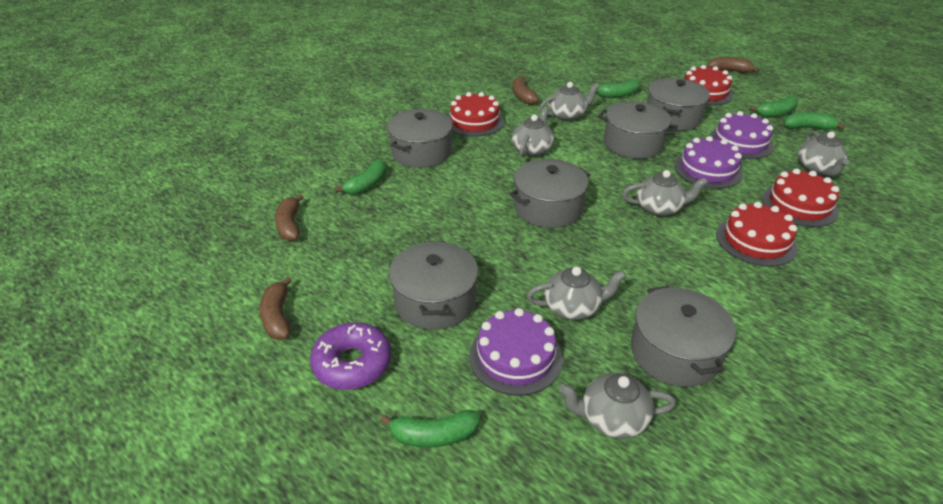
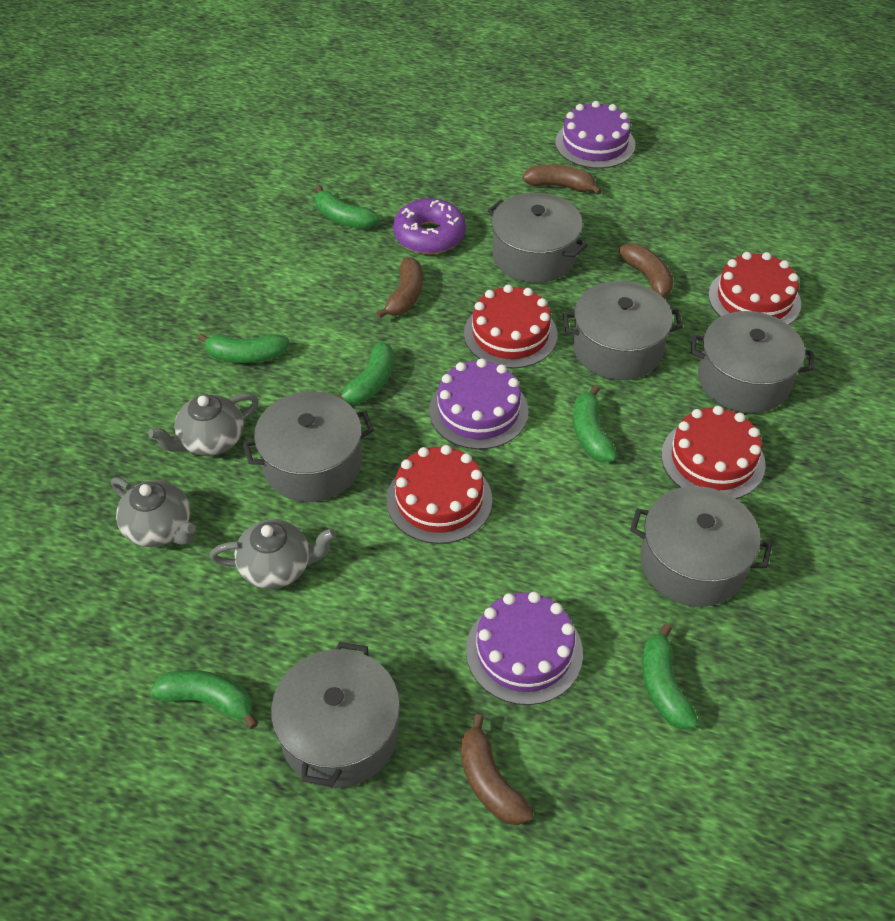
green banana: [335,159,387,195] [380,410,480,448] [591,79,641,98] [750,96,798,117] [784,112,845,130] = 5 -> [150,670,258,729] [198,333,289,363] [315,186,379,229] [337,342,394,404] [573,385,617,462] [642,624,698,729] = 6
grey teapot: [512,107,554,157] [527,267,626,320] [540,82,600,121] [559,373,676,439] [622,170,708,217] [798,131,849,176] = 6 -> [111,477,196,547] [148,393,259,456] [210,519,336,589] = 3

